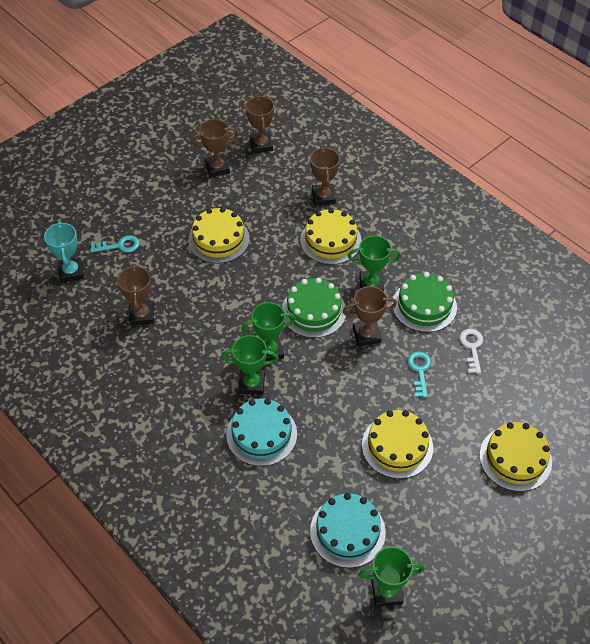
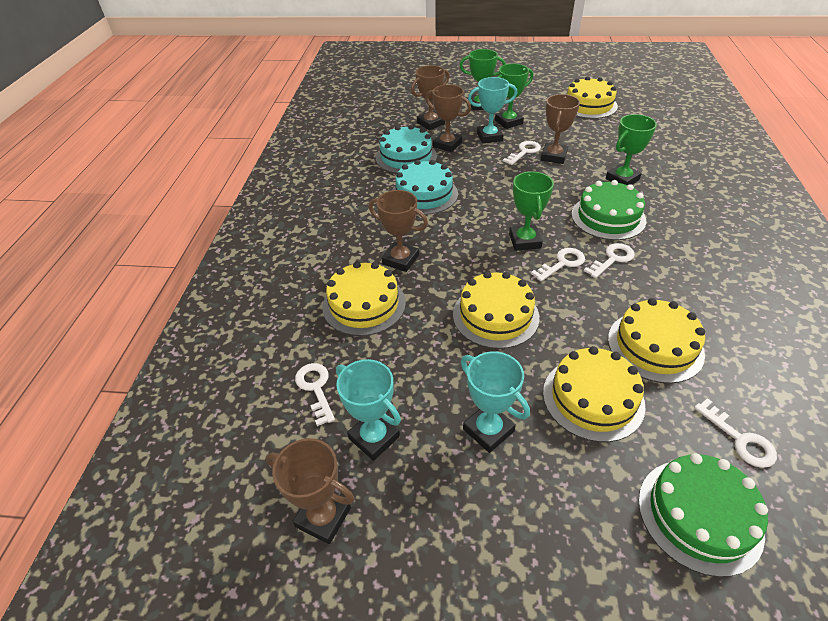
turquoise key: [90,235,140,253] [407,351,431,398] = 2 -> none = 0
turquoise trophy: [44,221,84,283] = 1 -> [336,359,401,461] [461,351,530,453] [468,77,517,143] = 3
white key: [459,329,483,374] = 1 -> [295,363,335,426] [503,141,541,165] [531,248,585,281] [584,243,635,278] [694,398,777,468] = 5
yellow cake: [188,207,250,263] [300,208,362,265] [362,410,433,479] [479,422,552,492] = 4 -> [323,262,406,336] [453,271,539,349] [543,346,646,442] [567,76,618,119] [608,298,705,383] = 5

